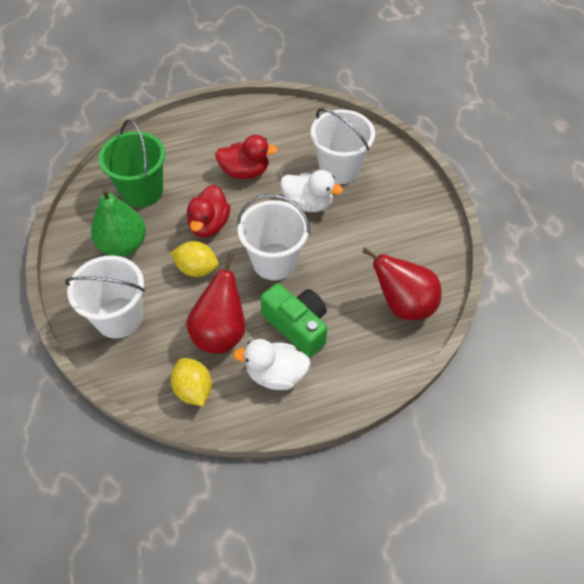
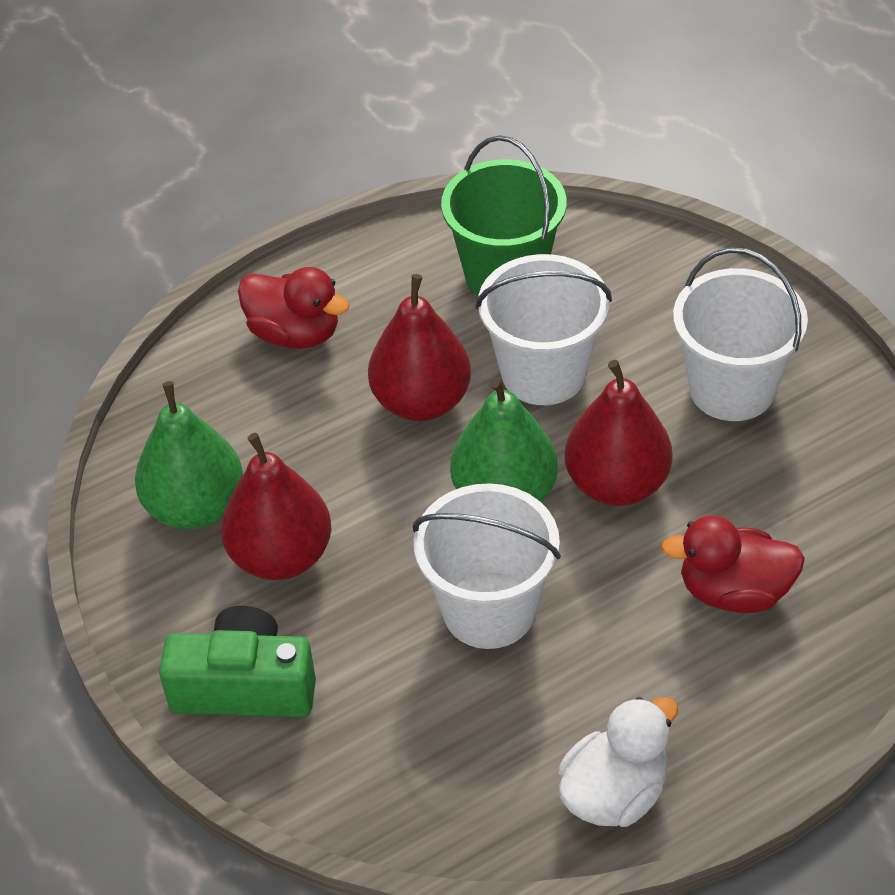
green pear: [91,187,146,257] = 1 -> [135,381,243,530] [450,378,558,502] = 2
red pear: [186,253,246,353] [362,248,442,320] = 2 -> [221,433,331,580] [368,274,471,421] [565,360,673,506] = 3
white duck: [233,339,311,390] [280,170,343,212] = 2 -> [558,697,678,827] = 1
yellow lemon: [170,241,219,277] [171,358,212,406] = 2 -> none = 0

